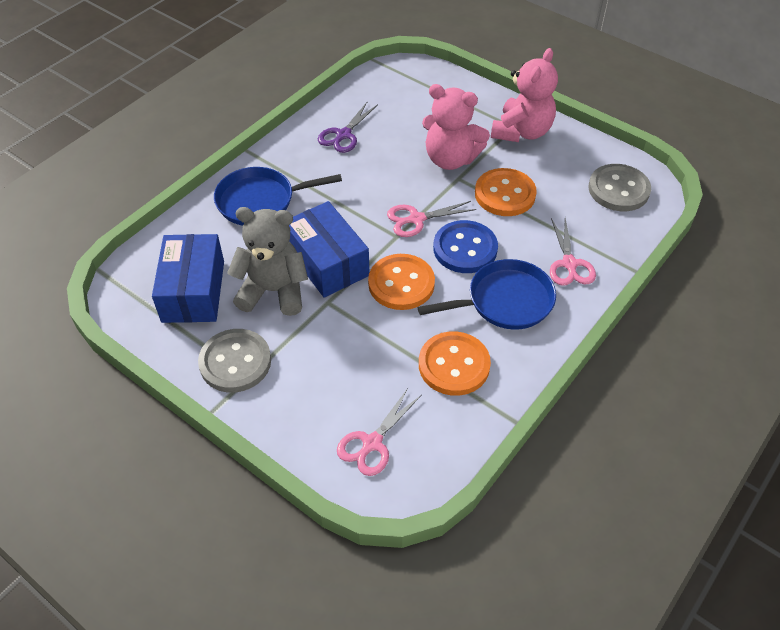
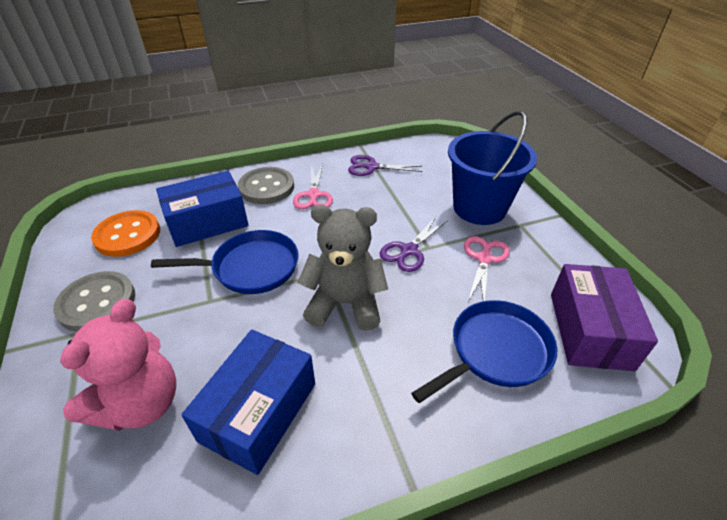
blue bucket: none = 0 -> [448,111,537,225] = 1
blue button: [433,220,498,273] = 1 -> none = 0
orange button: [368,254,435,310] [419,331,491,396] [475,168,537,216] = 3 -> [91,210,160,257] = 1
pink scissors: [337,388,422,476] [387,201,476,237] [550,218,596,286] = 3 -> [293,164,333,209] [464,236,510,301] = 2
pink teddy bear: [422,84,490,170] [491,48,558,142] = 2 -> [60,299,176,431] = 1
purple box: none = 0 -> [551,264,658,371] = 1
purple scissors: [318,102,378,153] = 1 -> [348,155,423,176] [379,217,448,272] = 2

